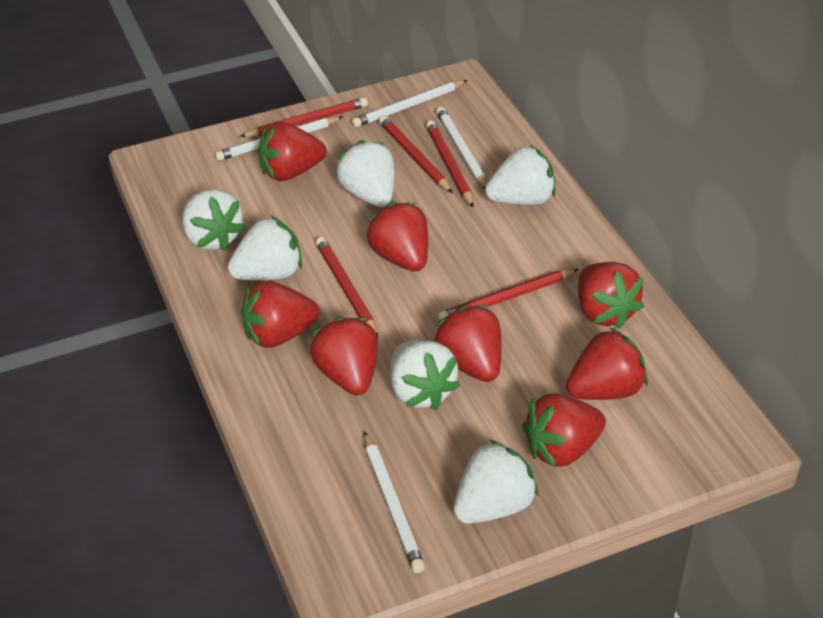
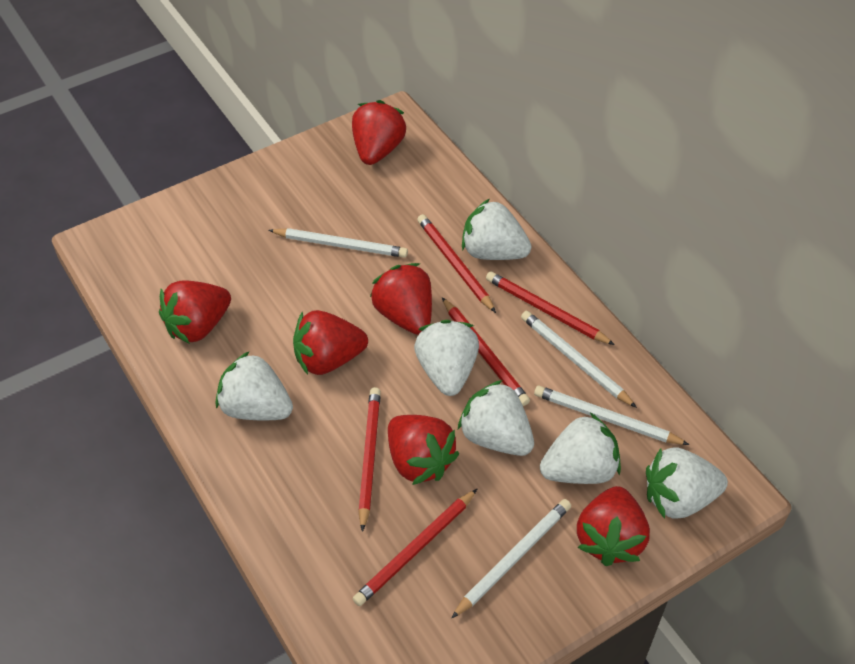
red strawberry: [242,281,320,348] [258,122,326,181] [310,316,378,396] [366,201,428,272] [433,305,502,382] [522,394,606,468] [566,328,648,400] [578,262,644,329] = 8 -> [159,280,231,344] [293,310,368,375] [352,100,406,165] [370,263,432,335] [388,415,460,485] [577,486,650,566] = 6

